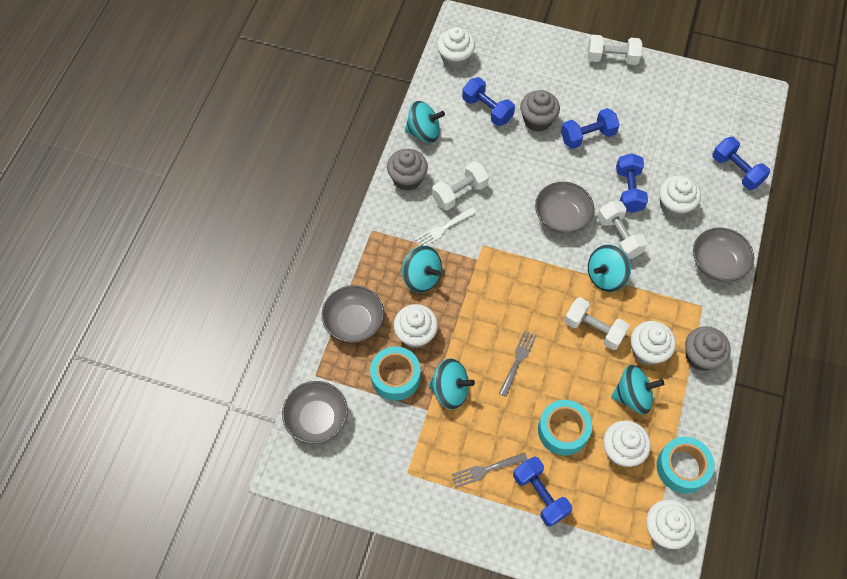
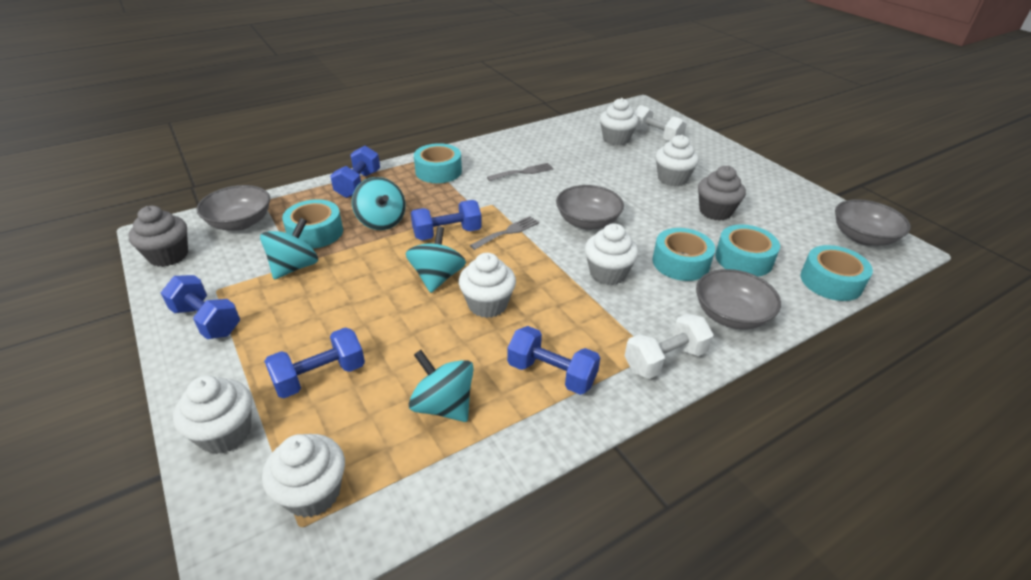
grey cupcake: [387,149,428,191] [520,90,560,132] [685,326,731,371] = 3 -> [128,206,188,267] [698,166,746,221] = 2
turquoise spinning top: [402,245,442,293] [405,101,445,143] [429,358,475,410] [588,244,631,292] [611,365,664,414] = 5 -> [260,218,318,280] [352,177,406,230] [406,226,466,293] [409,350,474,422] = 4
turquoise tape: [370,347,421,401] [538,400,592,455] [656,437,715,494] = 3 -> [282,199,343,249] [414,143,462,183] [652,228,715,281] [715,224,780,277] [800,245,873,301] = 5
white dumbbell: [432,161,489,210] [564,297,630,350] [587,35,642,65] [598,201,647,259] = 4 -> [625,314,714,379] [634,105,687,141] = 2
white fork: [414,207,476,246] = 1 -> none = 0

